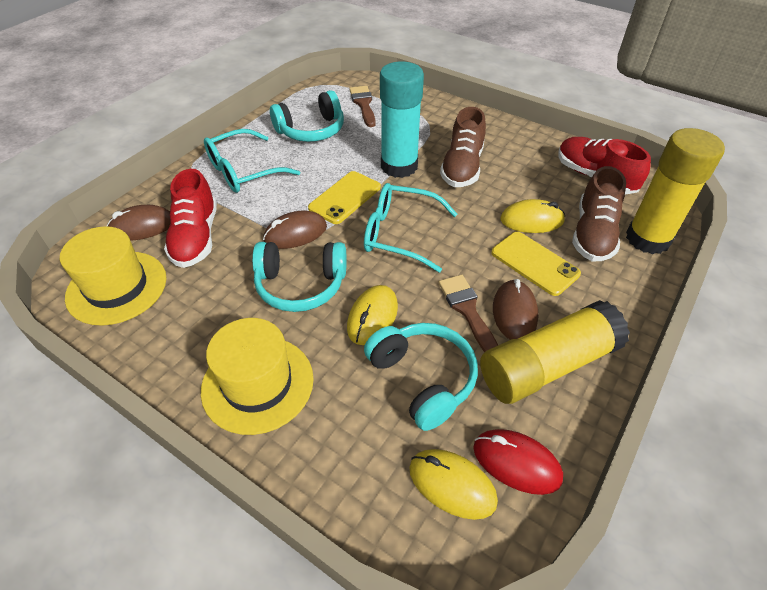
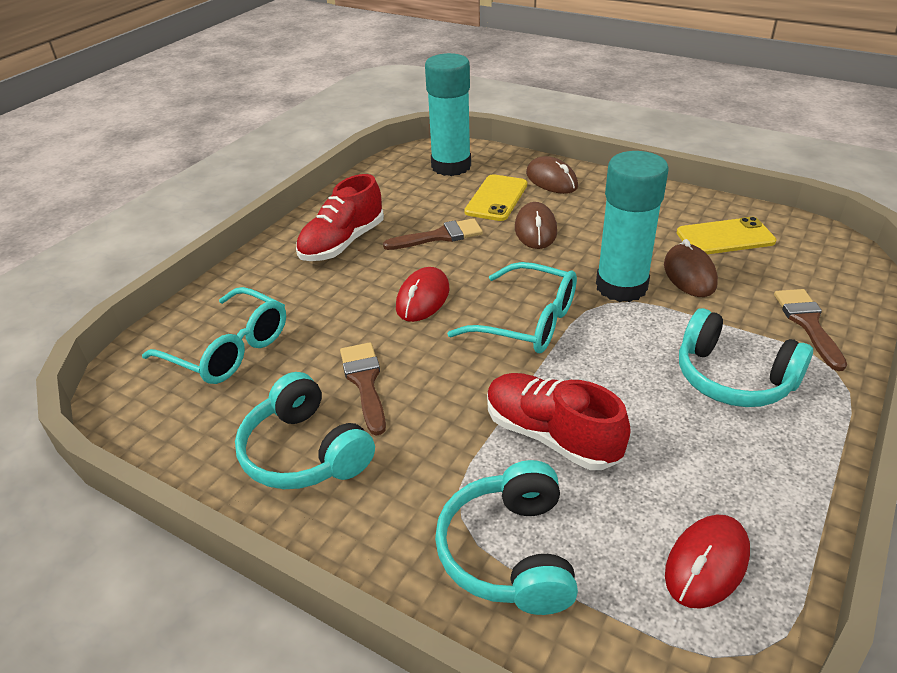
brown brush: [349,86,376,127] [439,275,498,352] = 2 -> [340,342,386,436] [383,218,483,250] [774,289,847,371] = 3
brown shoe: [440,107,486,187] [572,166,626,261] = 2 -> none = 0
red mouse: [473,429,563,495] = 1 -> [396,267,450,322] [665,515,750,609] = 2
turquoise glue stick: [380,62,424,178] = 1 -> [425,53,471,176] [596,151,669,302] = 2
yellow glue stick: [480,300,630,404] [626,128,725,254] = 2 -> none = 0
yellow hat: [60,226,167,326] [201,318,314,435] = 2 -> none = 0
yellow mouse: [347,285,398,345] [409,449,498,520] [500,199,565,233] = 3 -> none = 0

